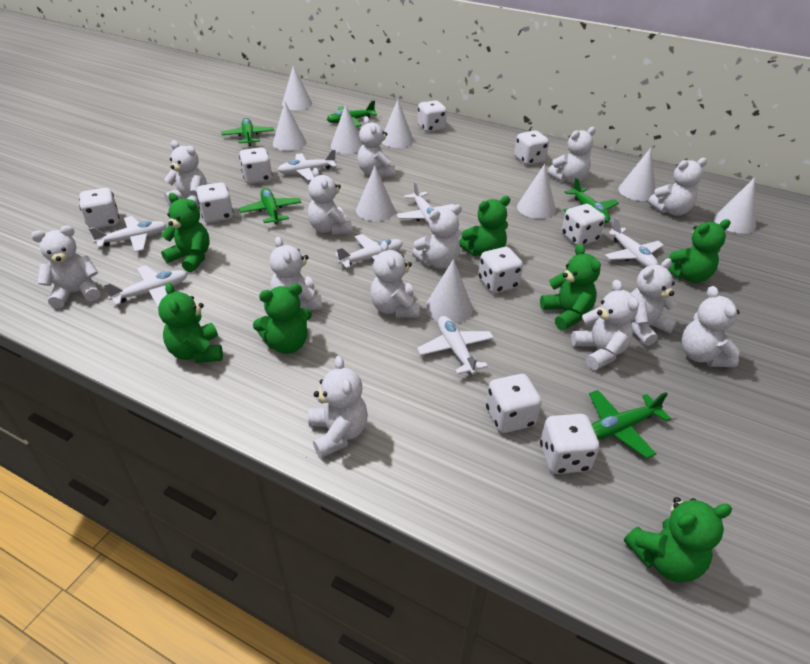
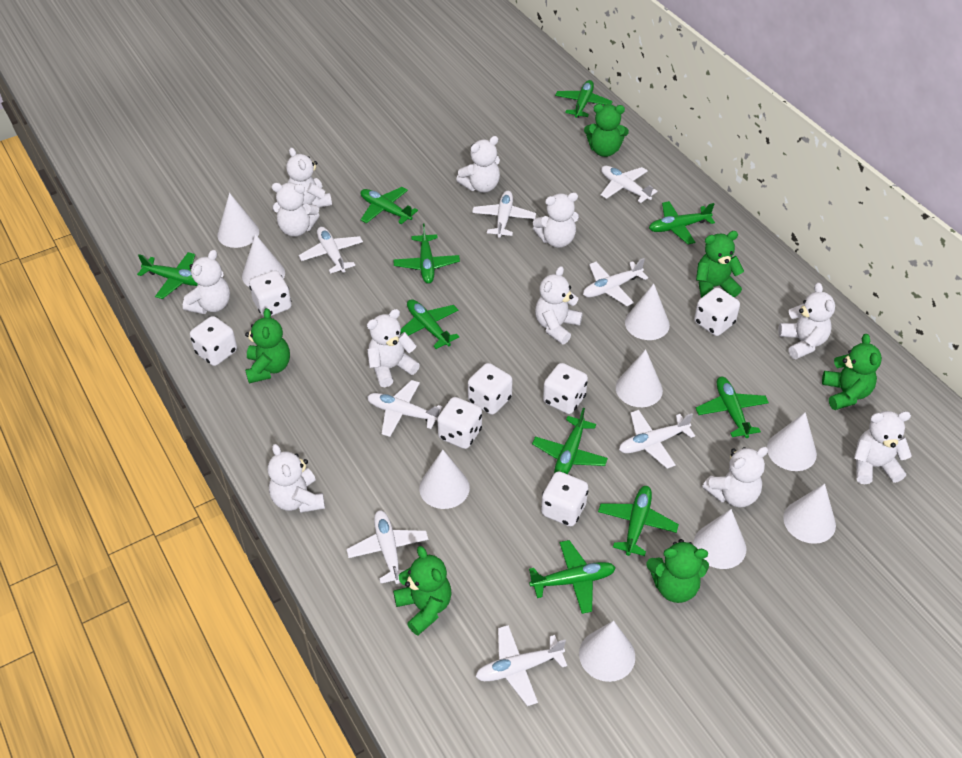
green plane: [221,118,274,146] [239,188,301,225] [326,100,377,127] [563,177,619,223] [589,390,671,458] = 5 -> [137,252,198,299] [360,187,418,224] [393,223,460,284] [400,299,459,349] [529,540,616,614] [532,408,608,474] [555,80,613,118] [598,486,679,556] [649,201,715,244] [696,377,769,438] = 10
green teddy bear: [158,282,223,363] [161,193,210,272] [253,284,312,354] [459,196,510,257] [540,244,601,330] [624,497,732,582] [666,219,731,283] = 7 -> [245,308,290,383] [393,546,452,635] [584,104,629,157] [646,539,709,603] [696,231,744,298] [822,334,882,410] = 6
white dice: [79,188,120,229] [196,182,234,223] [239,147,272,184] [417,100,447,132] [478,247,523,293] [486,374,542,433] [514,131,549,165] [540,414,599,474] [562,204,605,245] = 9 -> [190,316,237,366] [249,270,291,317] [437,397,482,449] [468,363,513,415] [541,471,588,526] [543,363,588,414] [694,287,740,336] = 7
white plane: [89,216,167,252] [104,265,188,307] [278,149,337,181] [335,234,402,268] [396,181,454,224] [417,316,494,375] [603,217,664,267] = 7 -> [299,227,363,274] [347,510,429,584] [367,380,443,437] [472,191,536,238] [476,625,567,706] [583,258,648,306] [601,166,657,203] [619,410,695,469] = 8
white teddy bear: [31,225,100,308] [164,140,207,206] [270,237,322,310] [308,168,352,235] [308,356,368,458] [357,116,395,177] [370,241,419,318] [412,205,462,269] [548,127,596,183] [571,280,639,370] [631,258,678,346] [648,158,707,216] [682,286,740,367] = 13 -> [183,250,230,314] [268,444,325,513] [272,183,319,237] [286,147,332,208] [367,309,420,387] [456,136,500,193] [533,192,579,248] [535,266,583,344] [703,447,768,507] [778,282,835,359] [854,411,912,484] = 11

